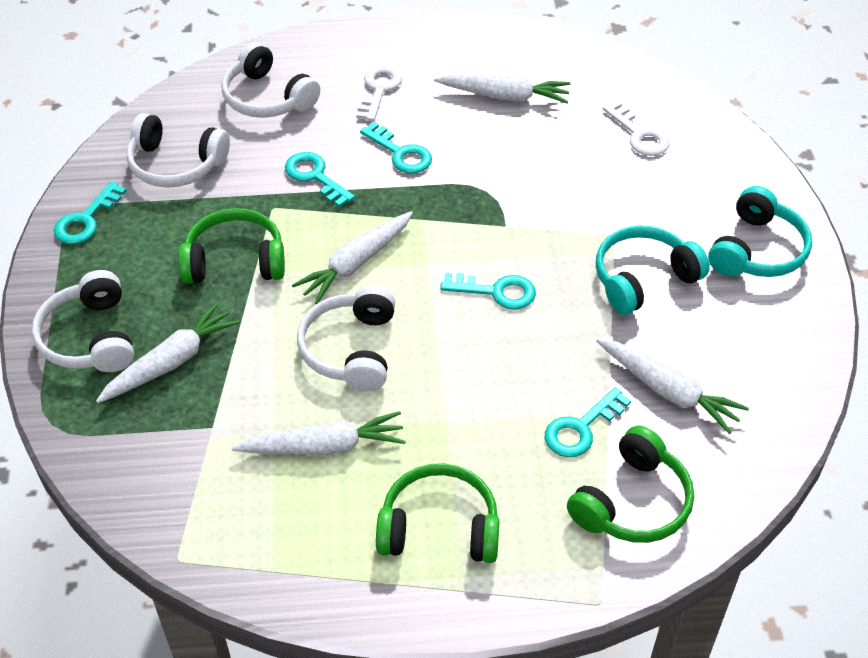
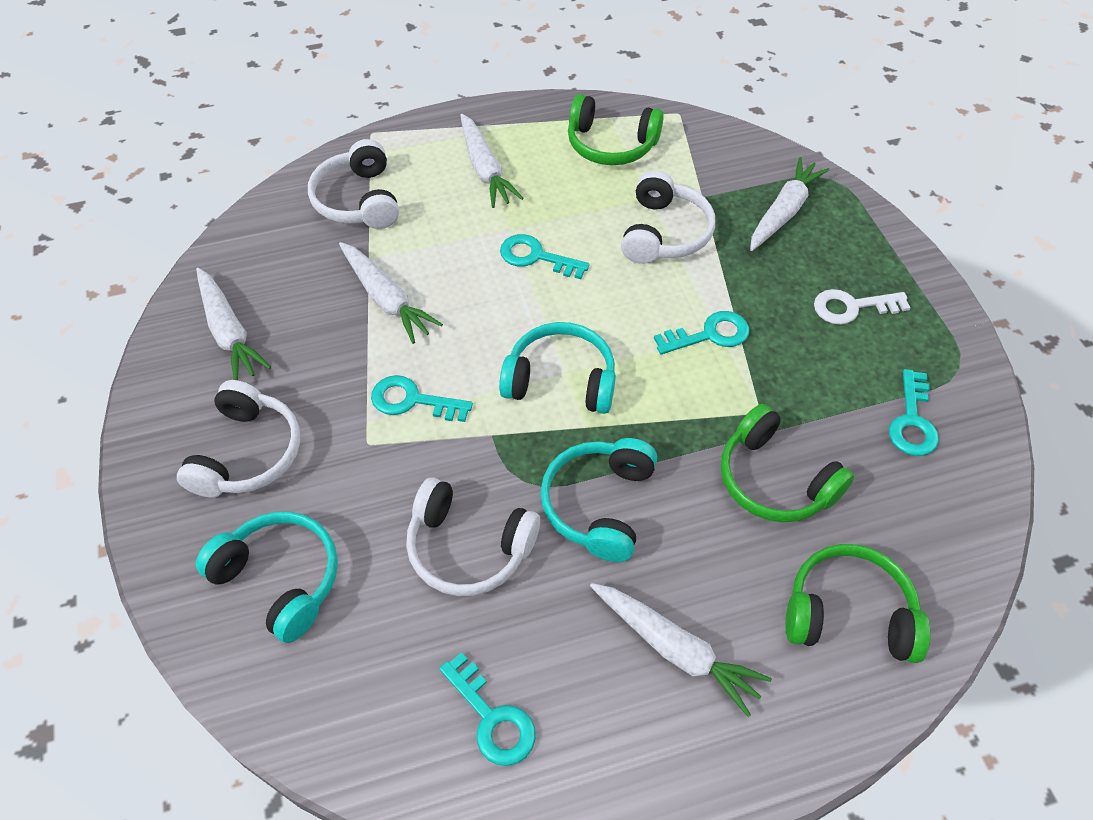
turquoise headphones: [596,225,710,315] [708,186,812,277] = 2 -> [196,512,338,643] [499,322,616,414] [540,438,657,562] = 3
white key: [356,65,402,121] [603,101,670,156] = 2 -> [814,289,911,325] = 1

